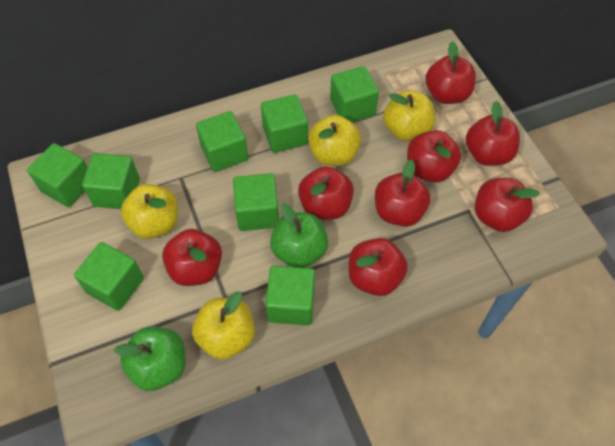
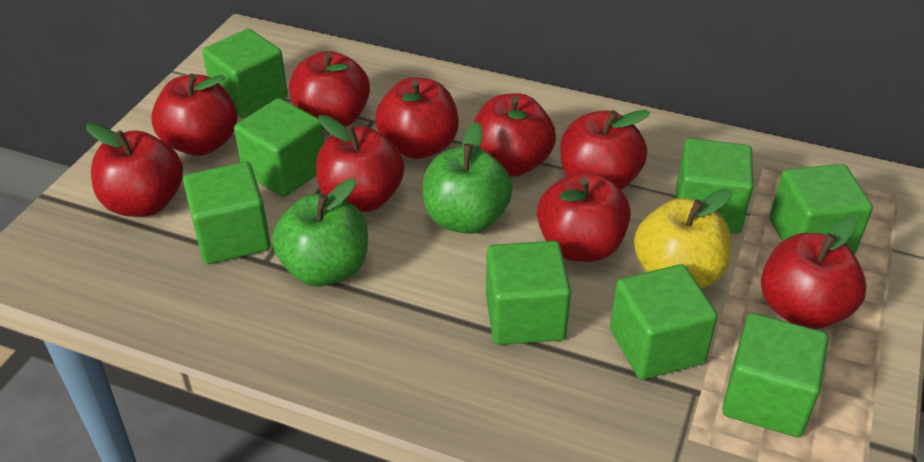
red apple: [162,229,222,286] [298,166,354,220] [349,238,408,296] [375,159,431,227] [407,130,461,183] [426,41,476,104] [466,101,520,166] [475,178,540,232] = 8 -> [86,123,183,217] [151,74,238,156] [289,51,370,130] [316,115,404,212] [375,77,458,159] [474,93,556,177] [537,172,631,262] [560,110,650,190] [761,216,867,329] = 9
yellow apple: [121,184,178,239] [192,291,255,360] [308,115,361,166] [383,90,435,141] = 4 -> [634,188,732,288] = 1

